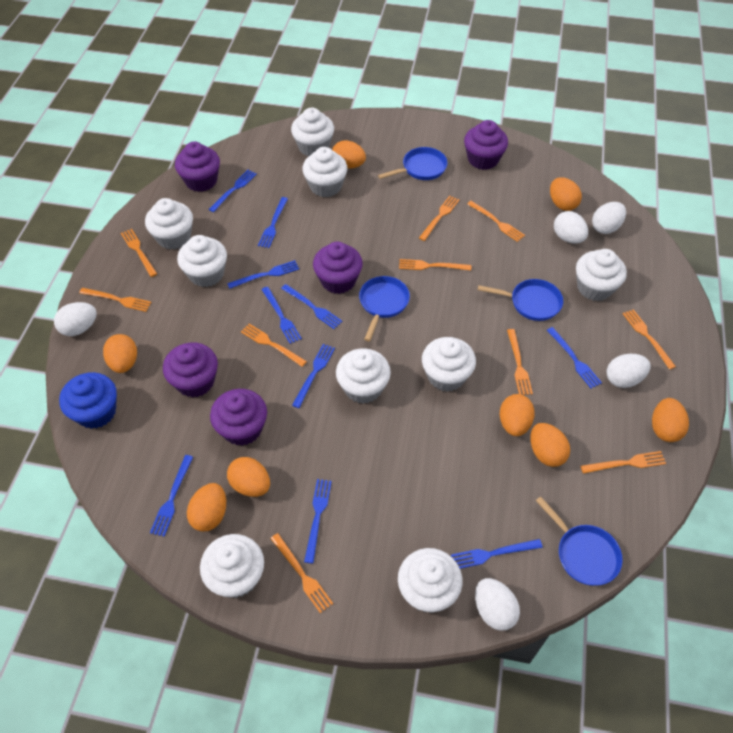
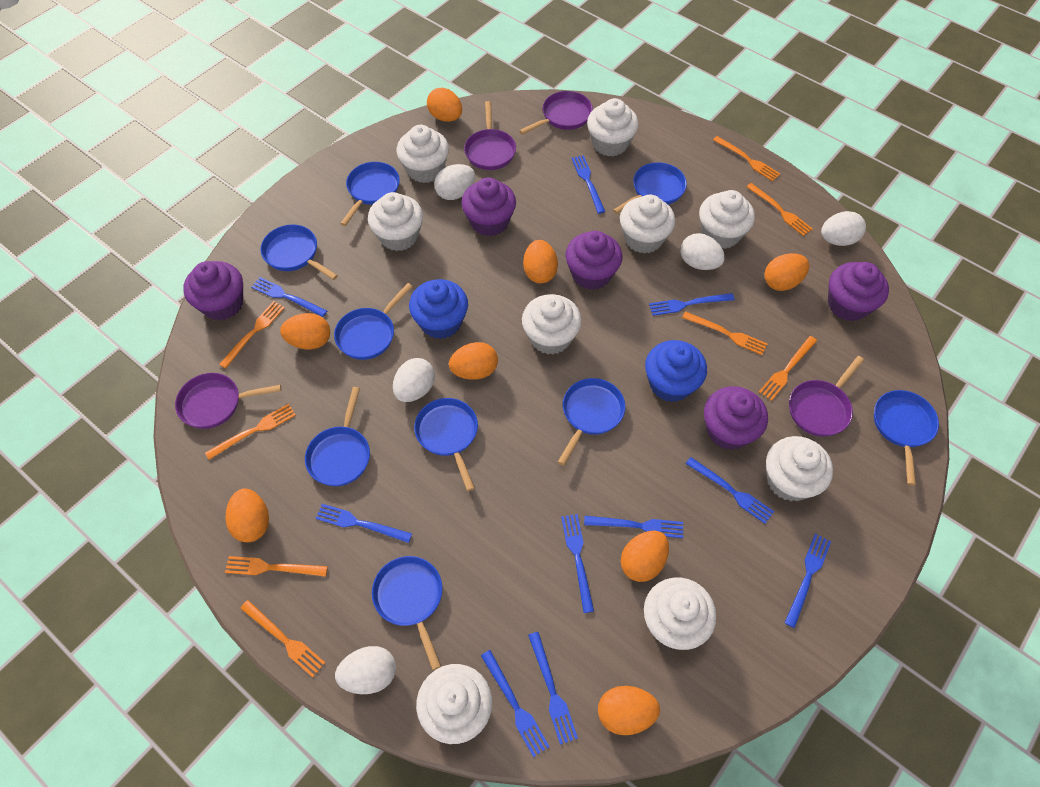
blue cupcake: [59,372,117,429] = 1 -> [409,279,468,339] [645,340,707,402] = 2
blue pan: [359,276,410,341] [378,147,448,180] [478,279,563,321] [536,496,623,586] = 4 -> [260,225,338,280] [305,387,370,486] [334,283,413,360] [340,162,400,226] [372,556,442,670] [414,398,478,491] [558,378,625,466] [613,162,687,214] [874,390,939,486] = 9
orange fork: [79,288,152,312] [121,229,157,277] [241,324,307,367] [270,533,333,613] [399,259,471,271] [419,196,459,241] [467,201,525,242] [507,329,533,395] [581,451,666,474] [623,309,676,370] = 10 -> [205,404,296,460] [219,301,285,368] [225,556,328,577] [240,600,325,677] [682,311,767,355] [713,136,780,182] [747,183,813,236] [759,336,817,401] = 8
purple pan: none = 0 -> [175,373,281,429] [464,101,516,170] [519,91,593,135] [789,356,864,437] = 4

